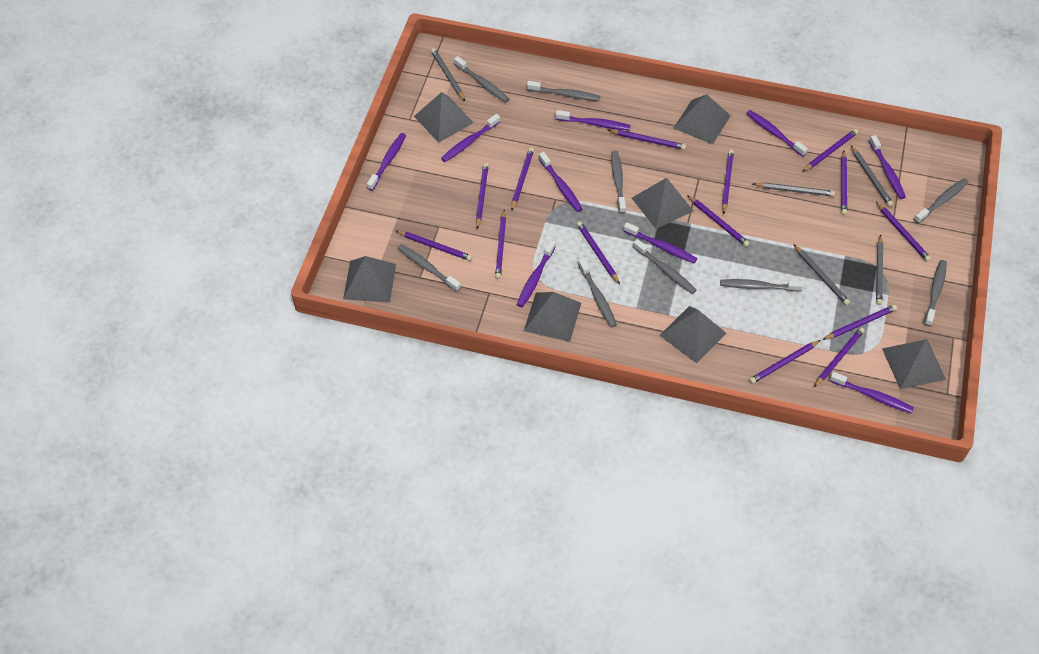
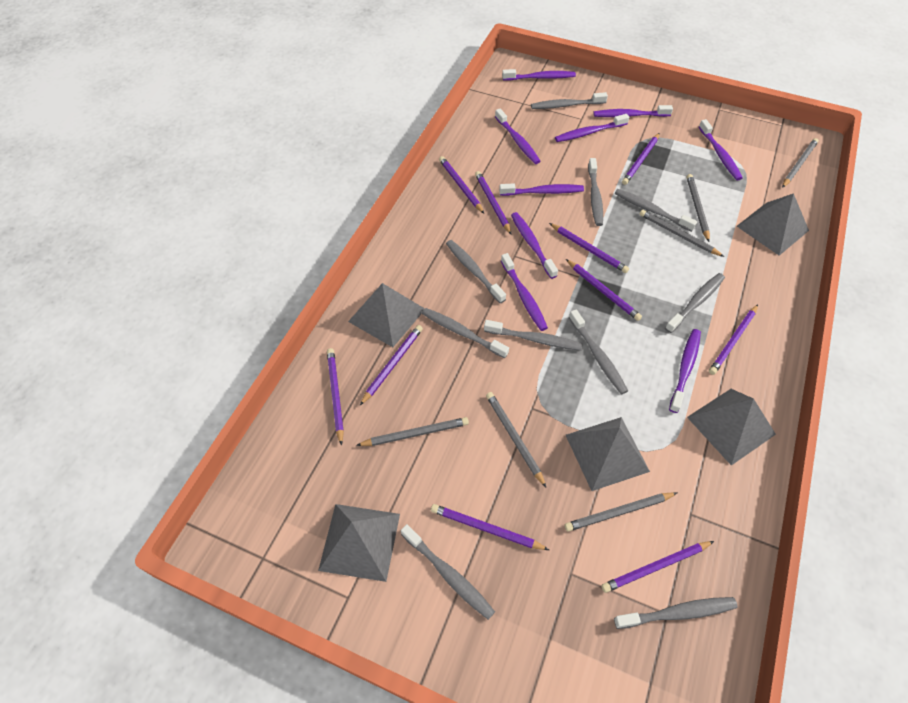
grey pencil: [431,48,465,101] [753,182,835,196] [793,244,850,305] [851,146,893,207] [876,234,883,305] = 5 -> [356,417,469,446] [486,392,546,487] [565,492,677,532] [639,210,724,257] [687,174,710,242] [782,138,819,188] = 6
grey pyramid: [343,256,396,303] [414,92,474,143] [524,292,581,342] [632,178,693,229] [659,306,727,363] [674,94,731,145] [882,339,946,389] = 7 -> [318,504,400,582] [348,283,425,347] [566,417,650,491] [687,389,776,465] [737,193,809,256] = 5
grey toothbrush: [397,244,461,292] [454,56,509,103] [527,81,600,101] [578,258,617,328] [611,151,626,214] [633,239,697,294] [720,279,803,292] [914,178,969,224] [924,260,947,326] = 9 -> [401,524,495,620] [422,308,509,358] [446,240,506,303] [484,320,583,351] [531,92,608,109] [569,309,628,395] [588,158,603,226] [614,597,738,629] [615,189,698,232] [665,273,725,333] = 10
purple pencil: [396,231,472,261] [476,163,489,229] [495,210,506,279] [511,147,534,211] [577,221,620,284] [608,130,686,150] [687,195,750,247] [722,150,734,214] [749,340,821,384] [802,129,858,172] [814,327,865,387] [822,305,897,340] [841,151,847,215] [876,202,931,262] = 14 -> [327,348,344,446] [360,325,423,405] [431,504,549,550] [439,156,484,213] [475,171,512,235] [549,223,629,273] [566,259,642,321] [601,541,714,593] [622,133,660,185] [709,304,758,375] = 10

